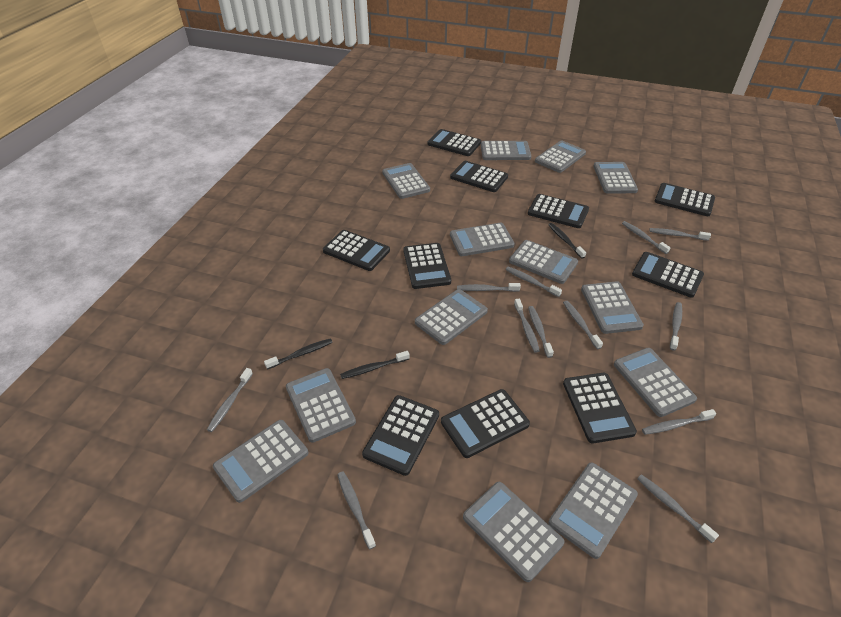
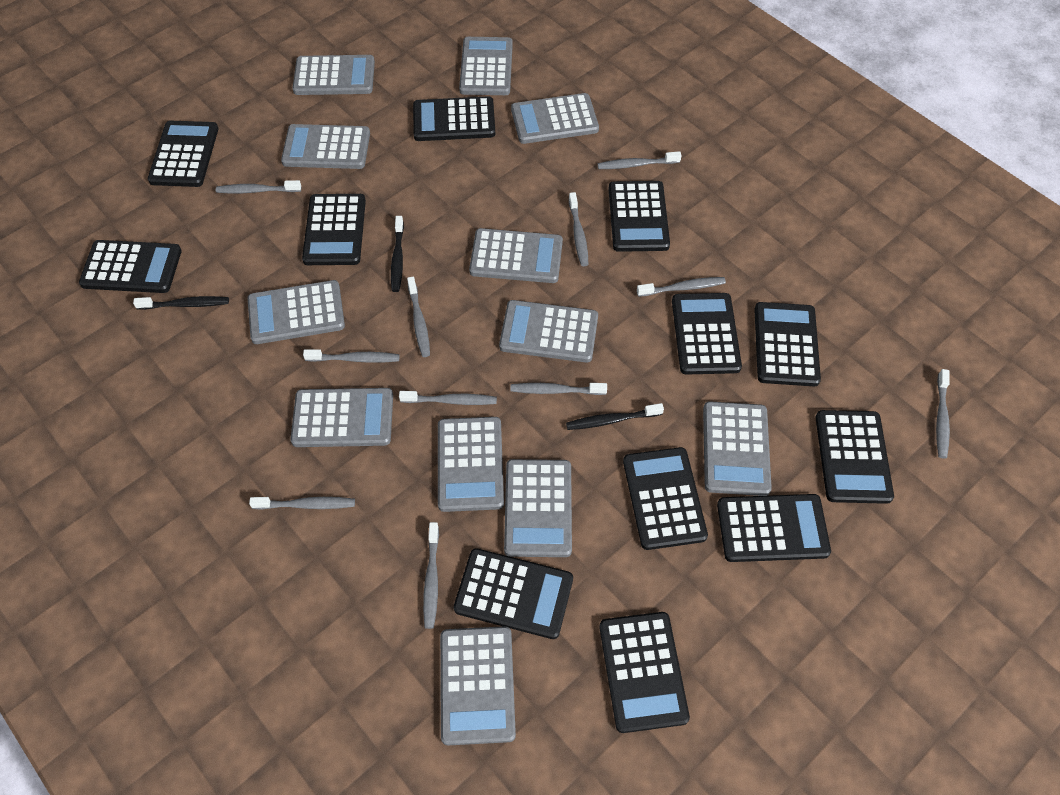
black calculator: [323,230,390,271] [362,395,439,476] [403,243,451,289] [428,129,481,156] [441,389,530,458] [450,161,508,192] [528,194,589,228] [563,373,637,443] [632,252,704,298] [655,183,715,216] = 10 -> [79,240,182,293] [148,121,218,187] [302,194,366,265] [413,96,495,141] [453,548,573,639] [599,612,690,733] [608,181,670,252] [623,447,708,550] [672,293,742,375] [717,494,831,562] [754,302,821,386] [816,410,894,504] = 12
grey calculator: [213,420,308,503] [286,368,356,443] [382,163,430,199] [415,289,488,345] [450,223,515,256] [463,482,564,582] [481,141,531,160] [509,240,578,284] [535,141,586,173] [548,462,638,559] [581,281,644,334] [593,162,638,194] [614,348,697,417] = 13 -> [247,280,345,344] [281,124,370,169] [290,388,393,447] [293,55,375,95] [438,417,504,512] [440,626,516,745] [459,37,513,95] [469,228,563,283] [499,300,598,363] [504,459,572,557] [511,93,599,144] [703,401,772,496] = 12
grey toothbrush: [207,368,253,432] [337,471,376,549] [457,283,521,292] [506,267,562,297] [514,299,540,353] [528,306,554,358] [563,301,603,349] [622,221,671,254] [637,474,719,543] [642,409,716,435] [649,228,711,241] [670,302,682,351] = 12 -> [216,180,301,194] [249,497,355,510] [303,349,400,363] [399,391,497,405] [407,277,430,357] [423,522,439,629] [510,383,607,395] [569,192,588,266] [598,151,681,169] [637,277,726,297] [936,369,950,459] = 11

